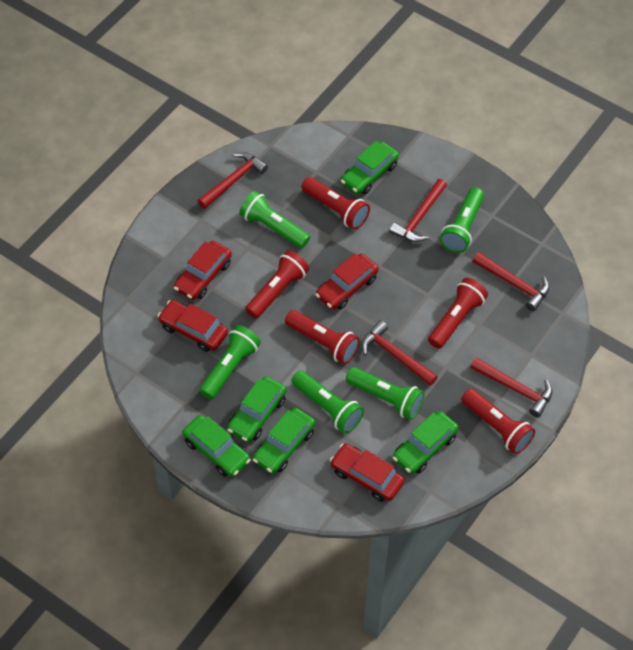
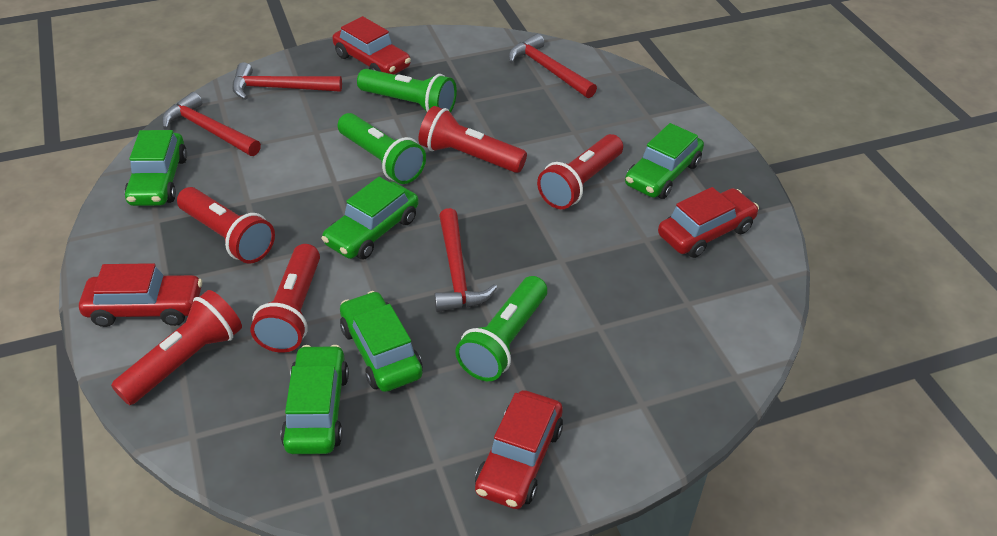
green flashlight: [199,325,261,399] [239,191,310,248] [292,371,364,433] [346,367,425,420] [440,188,484,253] = 5 -> [338,113,426,184] [357,69,457,113] [455,276,547,381] = 3
red hammer: [198,152,268,209] [361,320,438,386] [389,179,447,242] [470,357,552,417] [473,252,549,311] = 5 -> [162,92,261,156] [232,62,342,100] [434,208,497,312] [508,34,597,98] = 4

